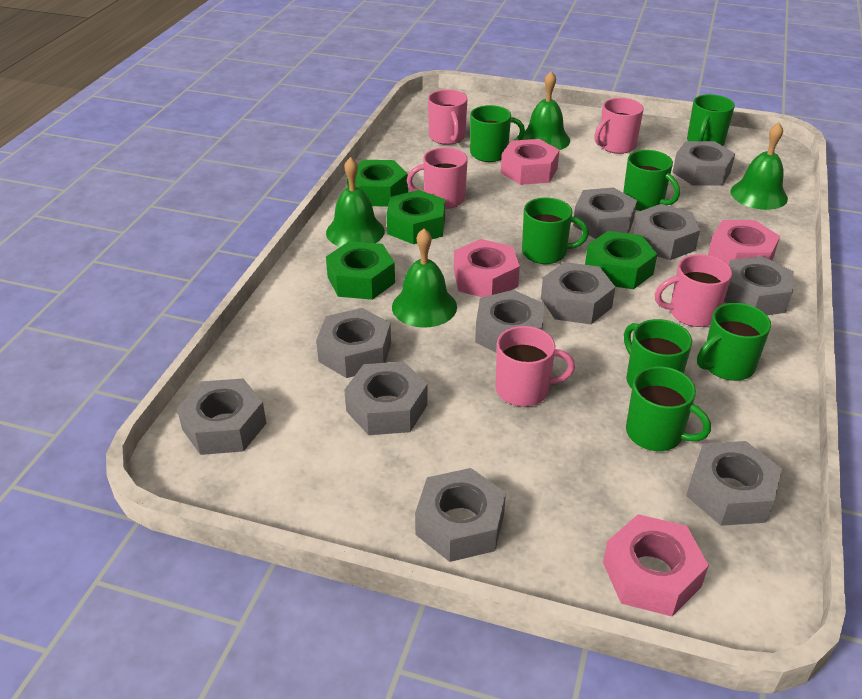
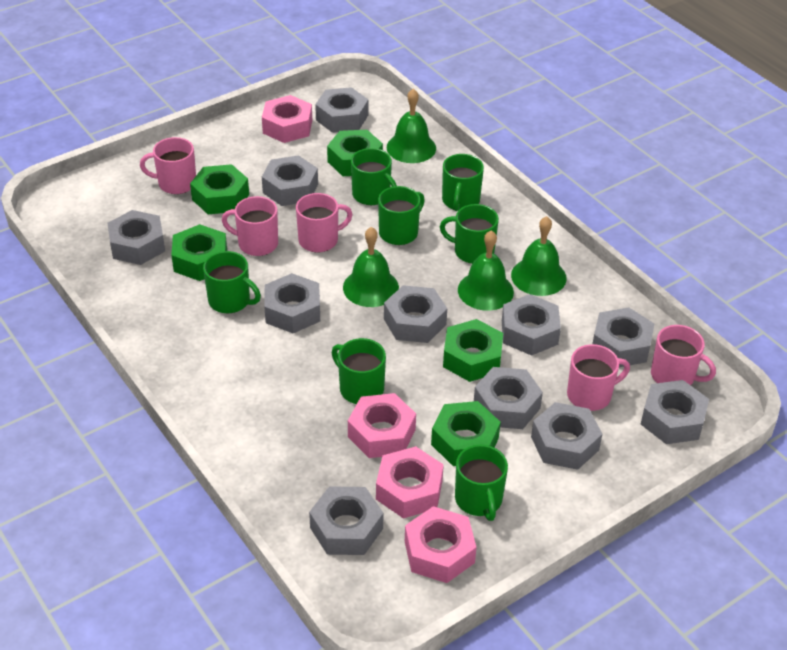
green nut: [326,241,395,300] [347,160,408,207] [387,190,445,244] [585,231,657,289] = 4 -> [171,224,227,281] [190,164,249,214] [327,130,383,176] [431,401,501,466] [443,319,503,382] = 5

